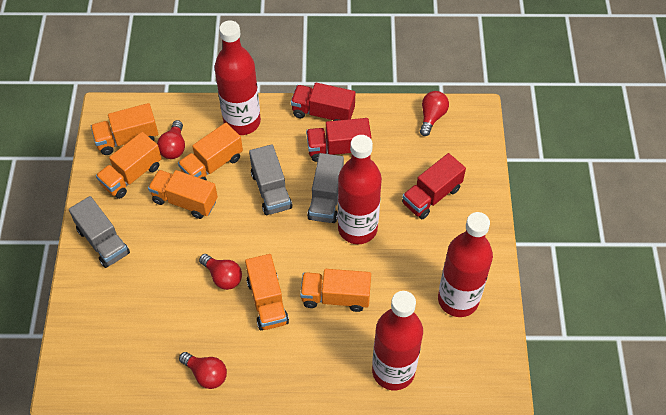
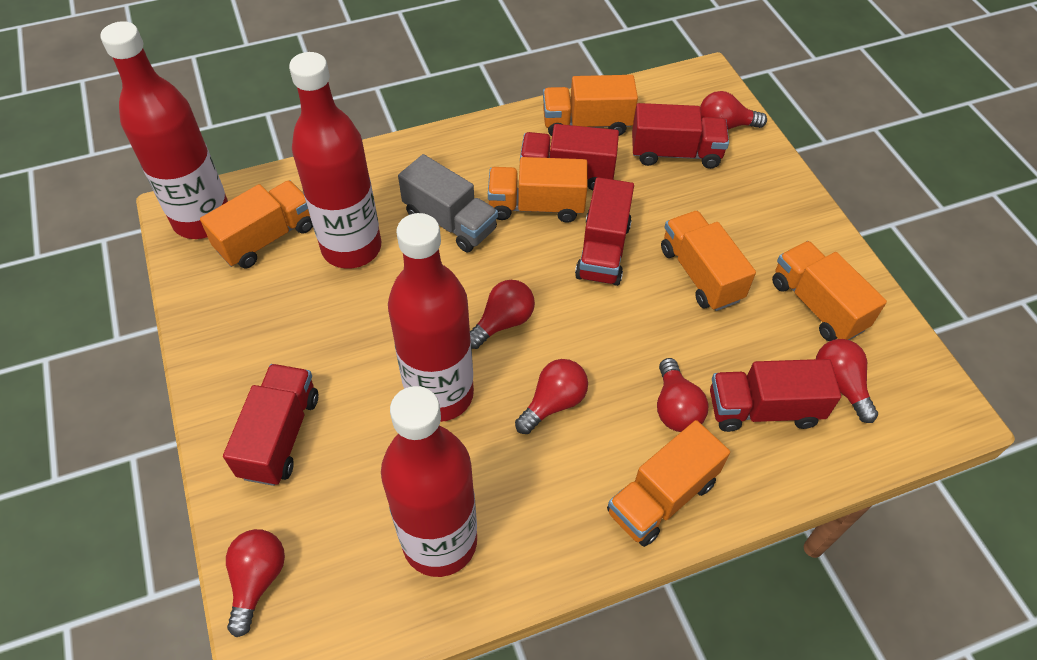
grey truck: [69,196,130,268] [249,144,292,215] [307,153,344,223] = 3 -> [398,154,498,252] = 1
red light bulb: [157,120,185,159] [179,352,227,389] [199,254,242,290] [420,91,449,136] = 4 -> [226,529,285,637] [470,280,535,349] [515,359,588,434] [657,358,708,432] [700,91,767,130] [816,339,878,423] = 6
red truck: [291,83,355,121] [306,118,371,162] [402,153,466,219] = 3 -> [223,364,318,486] [520,124,619,190] [575,177,634,286] [632,103,729,169] [710,359,841,432] = 5

